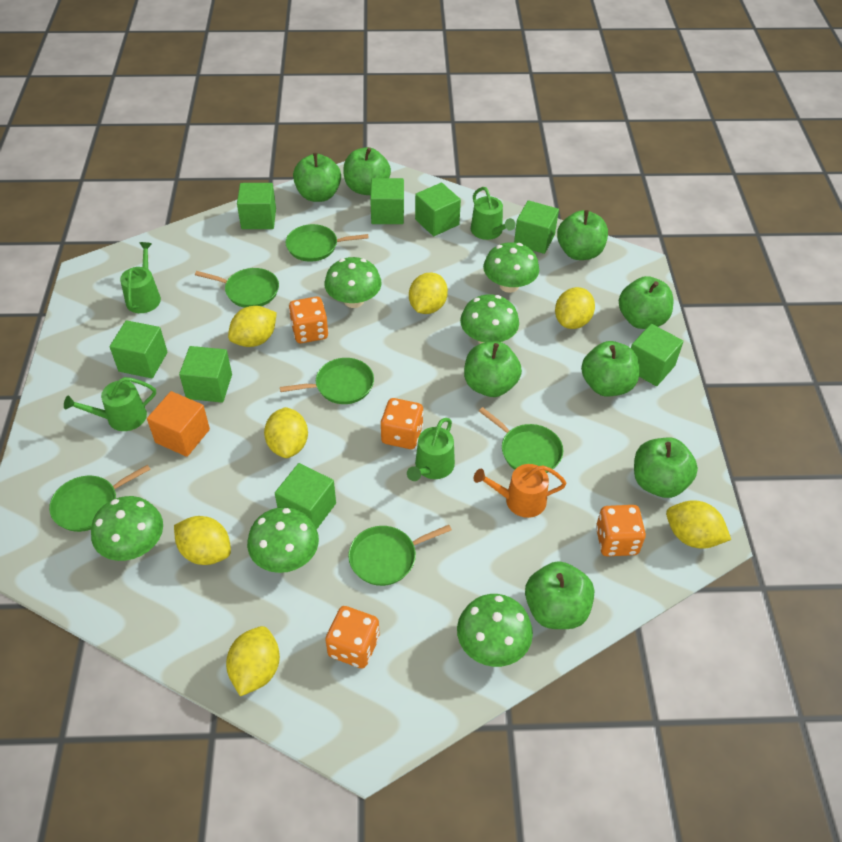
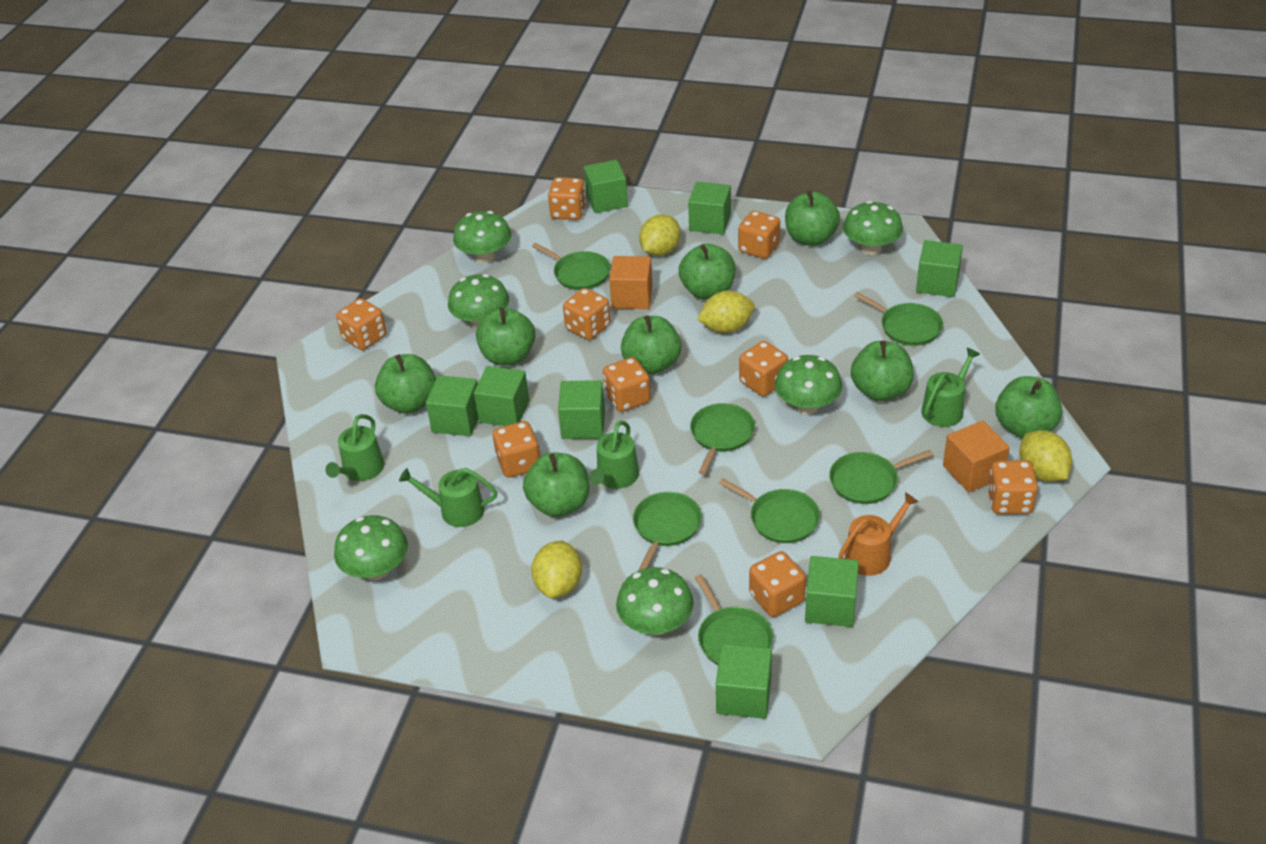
green pan: [49,465,151,532] [195,268,279,308] [280,358,374,404] [285,224,369,262] [348,525,452,586] [479,407,563,473] = 6 -> [532,243,611,290] [633,492,702,571] [690,403,755,475] [695,574,773,665] [719,478,820,543] [829,450,933,504] [854,292,943,346] = 7
orange cube: [147,391,210,457] = 1 -> [609,256,653,309] [943,420,1010,492] = 2
orange dice: [289,297,328,343] [325,606,380,668] [380,398,424,449] [596,505,646,556] = 4 -> [336,298,386,350] [493,421,540,478] [548,177,586,220] [563,288,610,340] [603,357,651,412] [738,211,780,259] [739,341,788,396] [749,551,806,617] [987,460,1038,514] = 9
yellow lemon: [174,516,231,565] [226,626,280,696] [228,306,277,347] [264,407,308,458] [409,273,448,314] [555,287,595,329] [666,500,731,549] = 7 -> [531,541,582,598] [639,214,681,256] [697,291,755,333] [1019,430,1072,482] = 4

